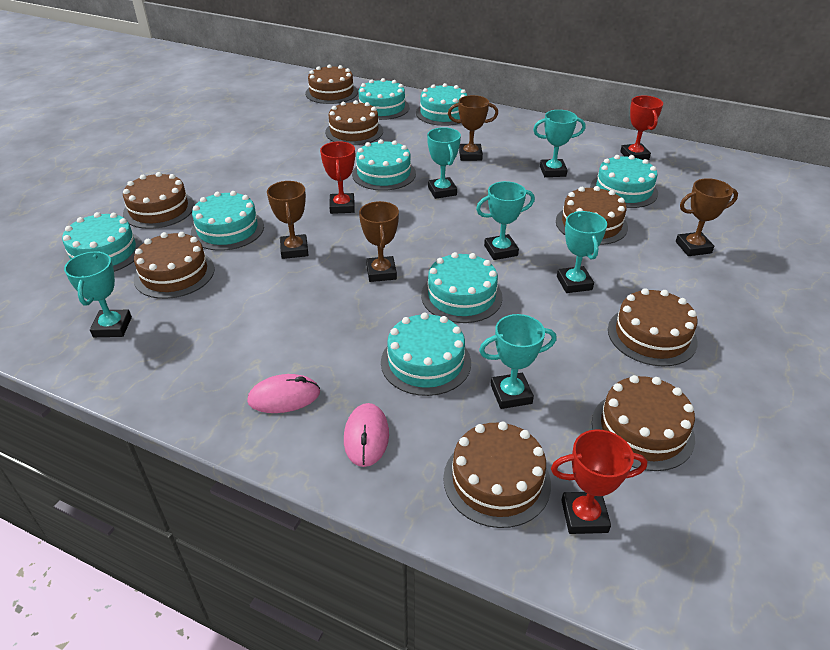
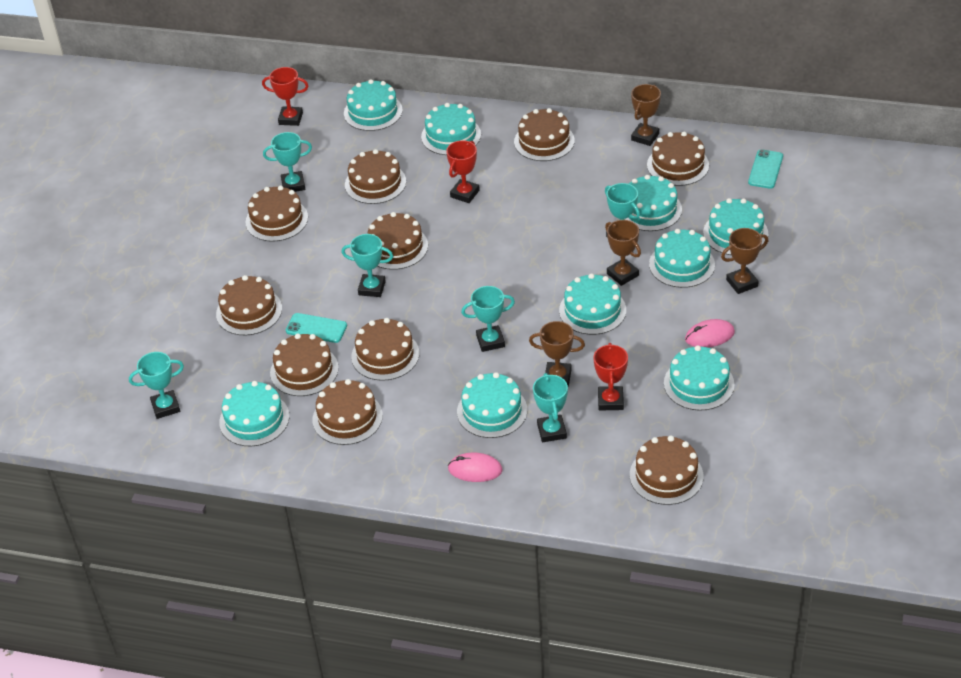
brown cake: [123,172,195,229] [134,232,215,299] [305,64,358,104] [325,100,383,145] [443,421,551,528] [556,186,628,245] [592,375,695,471] [608,288,698,366] = 8 -> [216,275,282,335] [245,185,308,241] [270,334,339,396] [313,379,383,445] [345,149,406,204] [351,318,419,381] [368,212,428,270] [514,108,575,161] [630,436,703,505] [647,132,709,186] = 10
turquoise cake: [62,212,143,272] [191,191,264,251] [352,139,416,191] [358,78,410,120] [381,313,471,396] [416,83,467,126] [421,252,502,323] [590,155,658,208] = 8 -> [219,381,289,446] [344,79,403,131] [421,103,481,155] [457,372,527,438] [559,273,626,335] [625,175,682,231] [649,229,715,288] [664,345,734,411] [703,198,768,255] = 9
turquoise phone: none = 0 -> [286,313,347,343] [748,149,783,189] = 2

